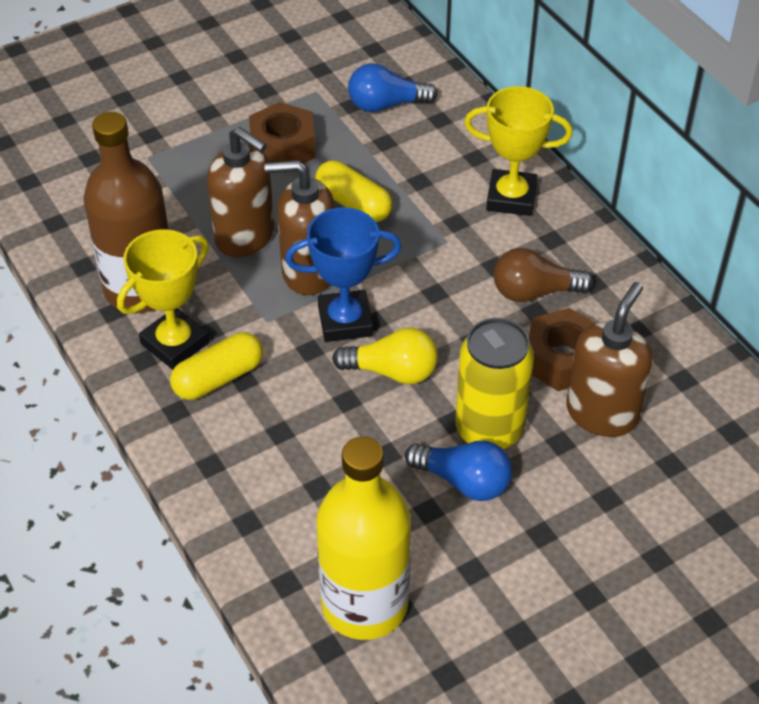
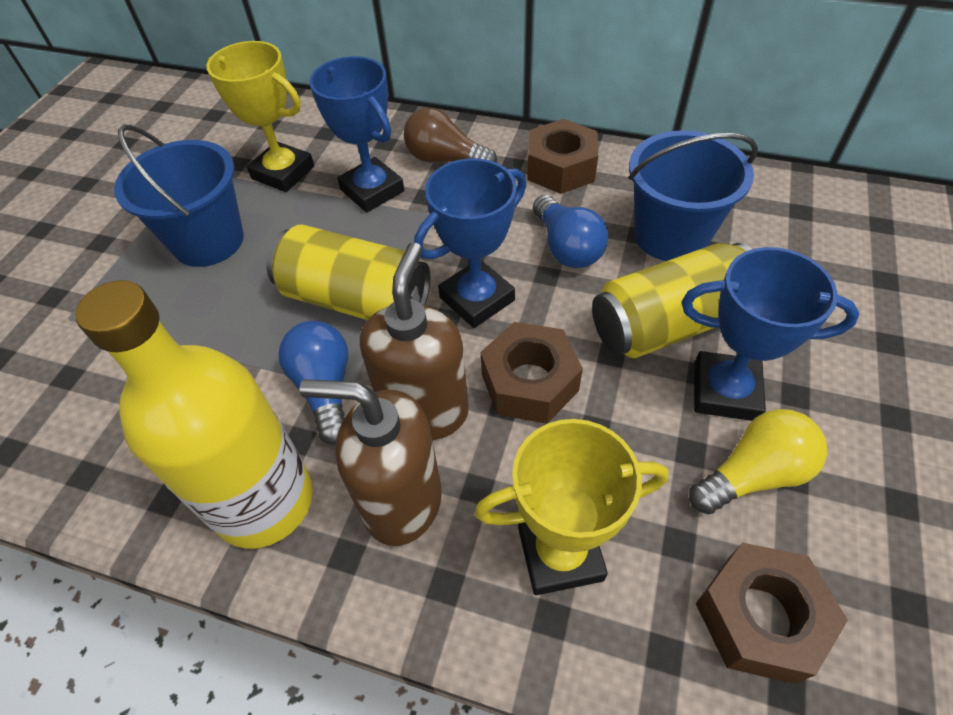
blue bucket: none = 0 -> [114,124,244,267] [629,130,758,261] = 2
blue trophy: [285,207,402,342] = 1 -> [309,56,404,212] [414,158,527,328] [682,247,859,421] = 3
brown bottle: [83,112,169,313] = 1 -> none = 0
brown nut: [249,102,316,173] [529,308,595,391] = 2 -> [481,322,583,424] [527,119,598,194] [696,542,848,684] = 3
brown soap dispenser: [207,127,274,257] [264,160,335,295] [566,282,652,437] = 3 -> [299,379,442,546] [360,242,469,440] = 2
yellow can: [455,318,534,449] = 1 -> [266,224,430,320] [592,243,752,358] = 2
yellow capsule: [170,333,263,400] [315,160,393,222] = 2 -> none = 0

